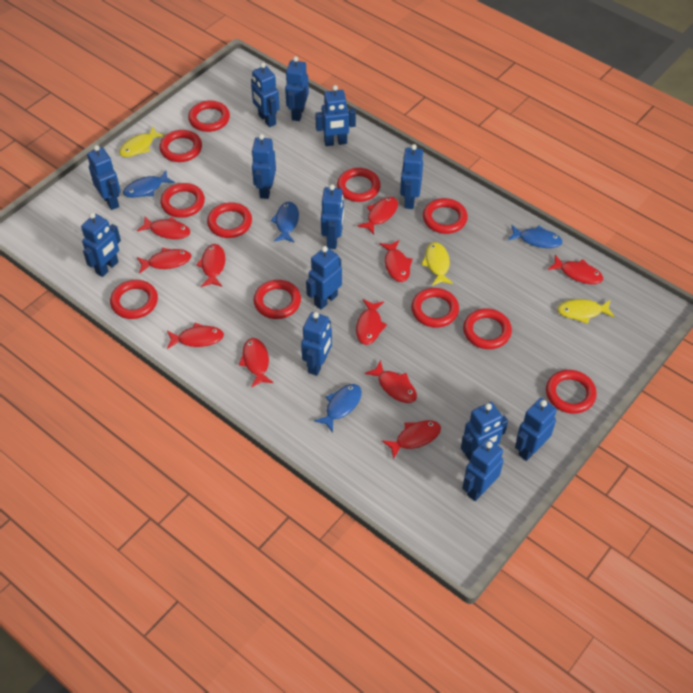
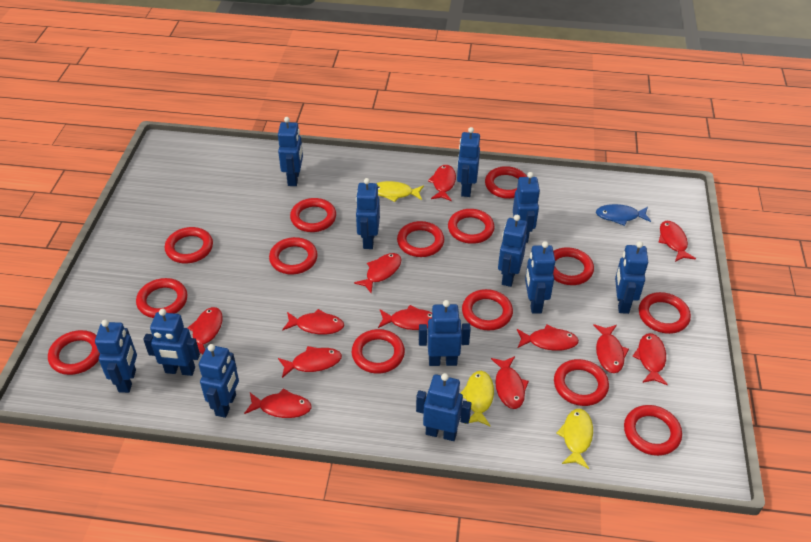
blue fish: [123,170,175,198] [270,202,299,242] [314,384,362,433] [508,225,563,248] = 4 -> [596,204,651,226] = 1
blue robot: [81,213,121,277] [87,145,121,210] [251,62,280,127] [251,134,276,199] [285,56,309,121] [301,312,332,376] [306,246,342,310] [315,85,356,146] [321,184,344,249] [400,144,423,209] [461,402,508,461] [462,438,504,501] [515,398,557,461] = 13 -> [95,320,137,393] [143,309,200,376] [199,344,239,418] [278,117,303,186] [356,178,380,249] [416,373,472,441] [419,300,471,366] [457,127,480,197] [498,215,527,287] [513,172,540,243] [525,241,555,314] [615,241,648,314] = 12
red fish: [137,216,190,239] [137,247,191,274] [167,323,224,349] [196,244,225,287] [239,338,274,388] [356,299,387,345] [357,197,398,235] [365,360,417,403] [379,240,413,282] [382,420,441,459] [548,255,603,284] = 11 -> [188,307,223,354] [244,388,312,418] [278,346,342,378] [282,309,344,335] [354,253,401,293] [378,305,432,330] [428,165,456,201] [491,356,529,409] [517,325,579,351] [593,324,629,373] [632,333,668,385] [658,221,696,262] = 12
red ring: [110,280,158,319] [160,130,202,162] [160,183,205,218] [188,100,230,132] [207,202,252,238] [254,280,301,319] [337,168,381,202] [411,288,459,328] [423,198,468,234] [463,308,512,349] [546,370,597,414] = 11 -> [48,330,100,375] [136,278,188,318] [165,227,213,263] [269,237,318,274] [290,198,336,232] [352,329,405,374] [397,221,444,257] [448,209,495,244] [462,289,513,330] [485,166,527,199] [553,247,594,285] [554,359,609,406] [624,405,682,456] [639,292,691,334] = 14

